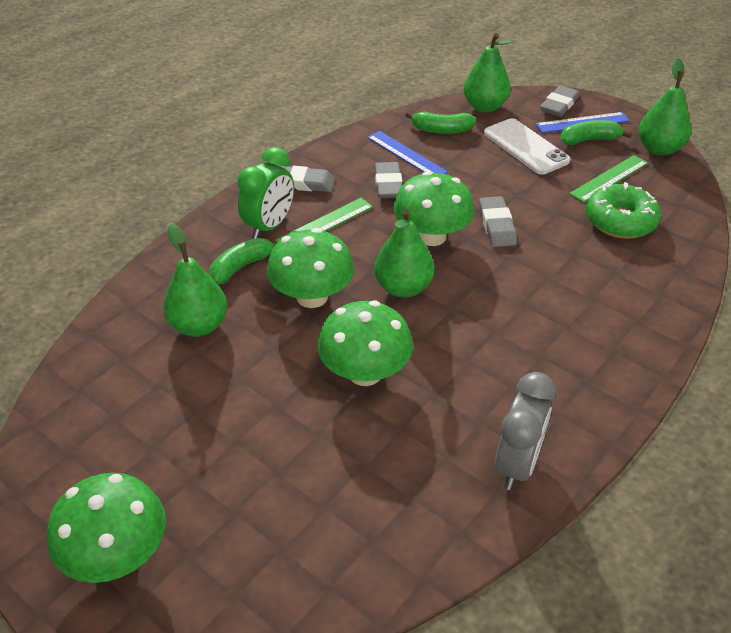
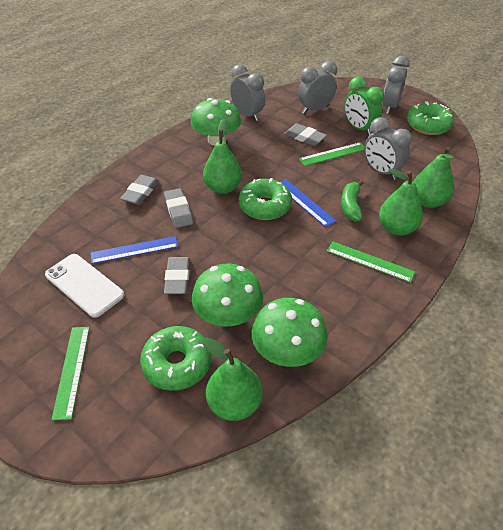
green banana: [209,238,277,285] [405,112,476,134] [560,120,632,145] = 3 -> [341,180,363,222] = 1
green donut: [586,182,661,239] = 1 -> [140,326,211,391] [239,178,292,220] [407,101,454,135] = 3
green mushroom: [47,473,166,583] [267,228,354,308] [317,301,413,386] [393,171,474,246] = 4 -> [191,98,241,146] [192,264,263,326] [252,298,328,367] = 3
green ruler: [275,198,373,243] [569,155,648,203] = 2 -> [51,327,90,420] [299,142,364,166] [327,242,415,283] = 3
grey clock: [495,372,556,490] = 1 -> [230,65,265,121] [298,61,337,114] [364,117,412,180] [382,56,410,114] = 4

